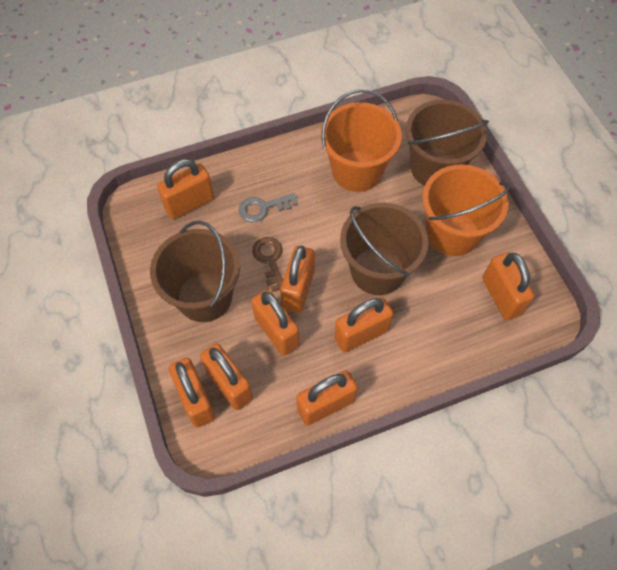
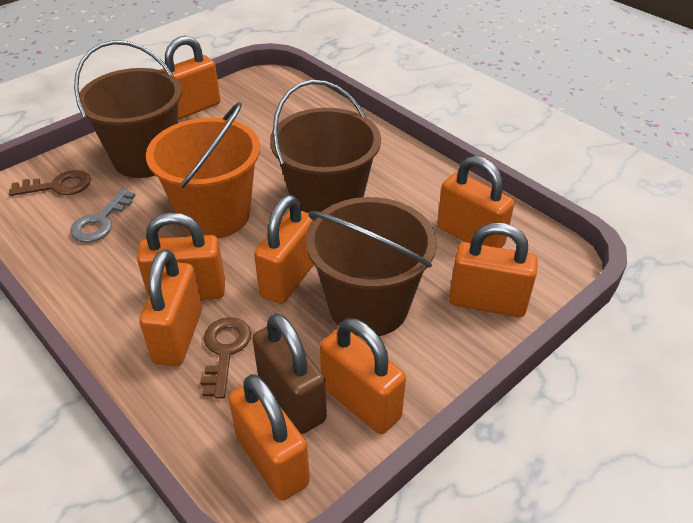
brown key: [252,237,283,292] = 1 -> [9,170,91,196] [200,317,251,399] = 2
brown padlock: none = 0 -> [252,313,327,434] = 1
orange bucket: [321,89,402,192] [422,165,510,256] = 2 -> [146,102,260,239] = 1

